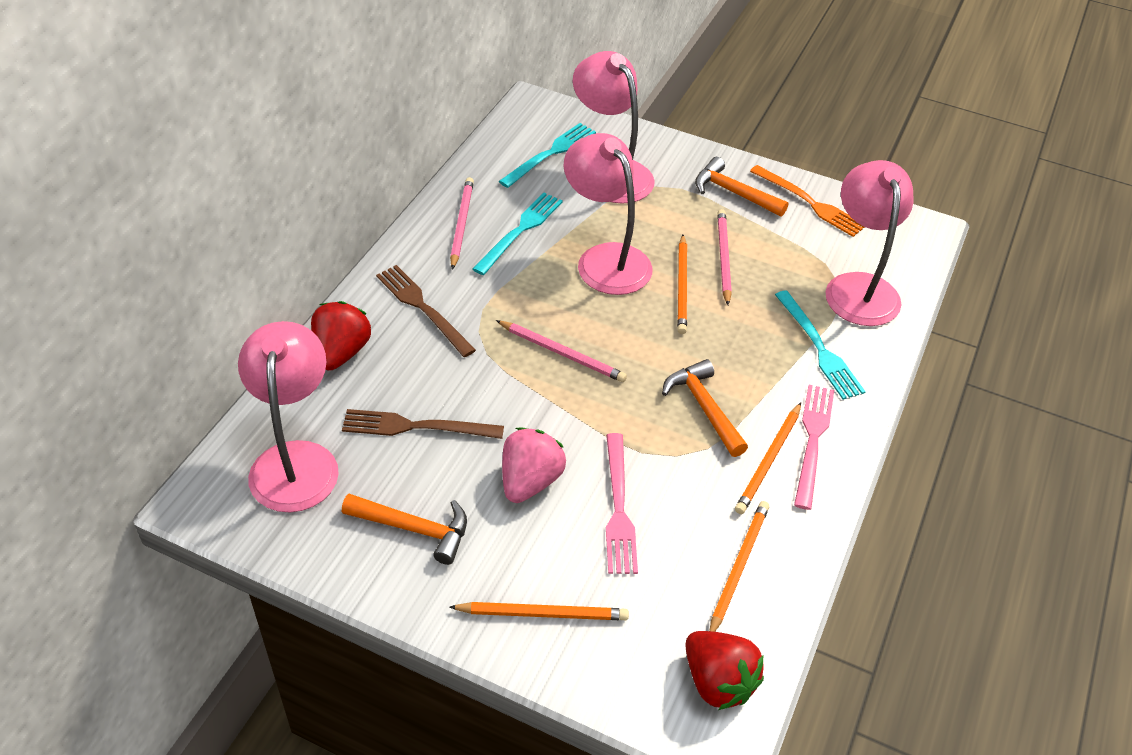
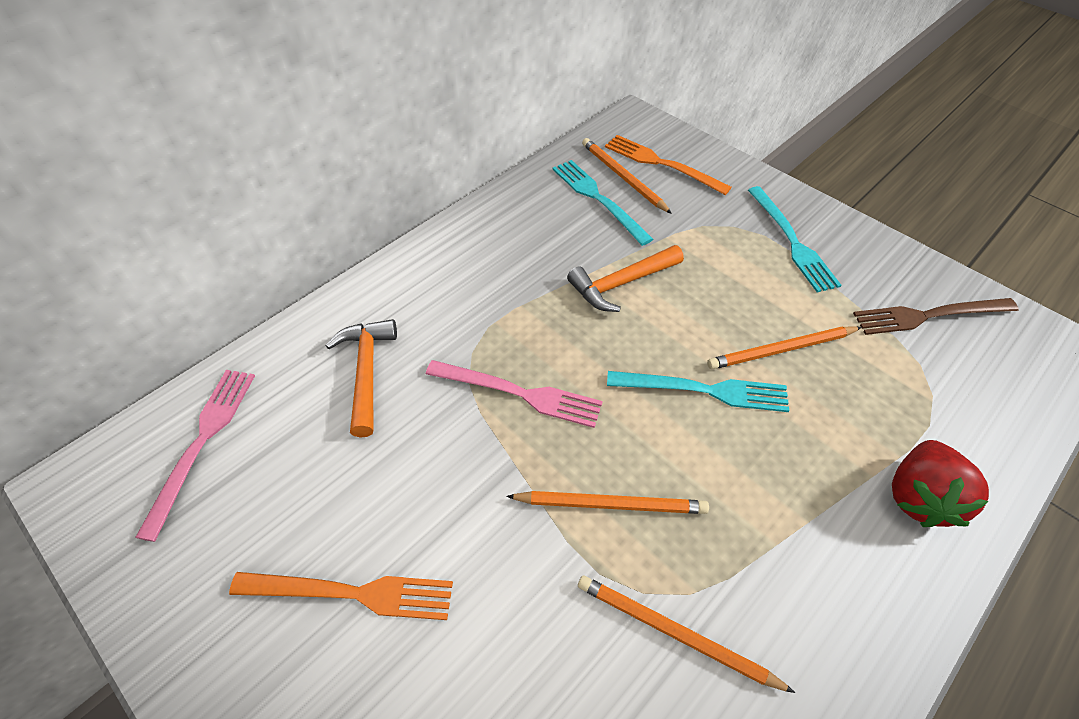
brown fork: [342,409,504,439] [376,265,476,357] = 2 -> [853,298,1019,335] = 1
orange fork: [750,165,865,237] = 1 -> [229,572,453,620] [605,135,732,195] = 2
orange hammer: [342,494,467,565] [662,359,748,457] [695,157,789,217] = 3 -> [326,319,397,438] [567,245,684,312] = 2
pink lamp: [238,321,339,512] [564,133,653,295] [573,51,655,204] [825,160,913,326] = 4 -> none = 0
pink pencil: [450,177,474,270] [496,320,627,382] [717,209,732,305] = 3 -> none = 0
pink strawberry: [502,428,566,503] = 1 -> none = 0
red strawberry: [311,301,371,371] [685,631,764,710] = 2 -> [892,440,989,527] = 1

